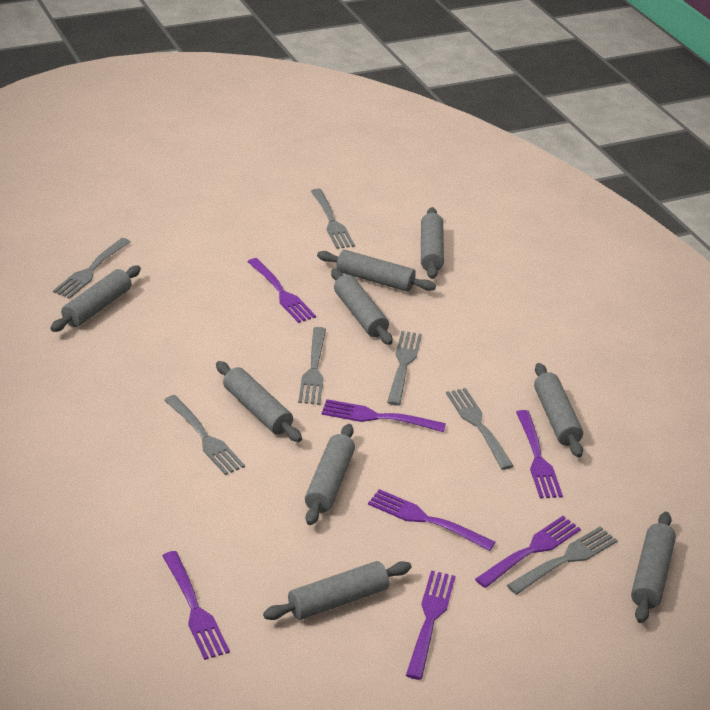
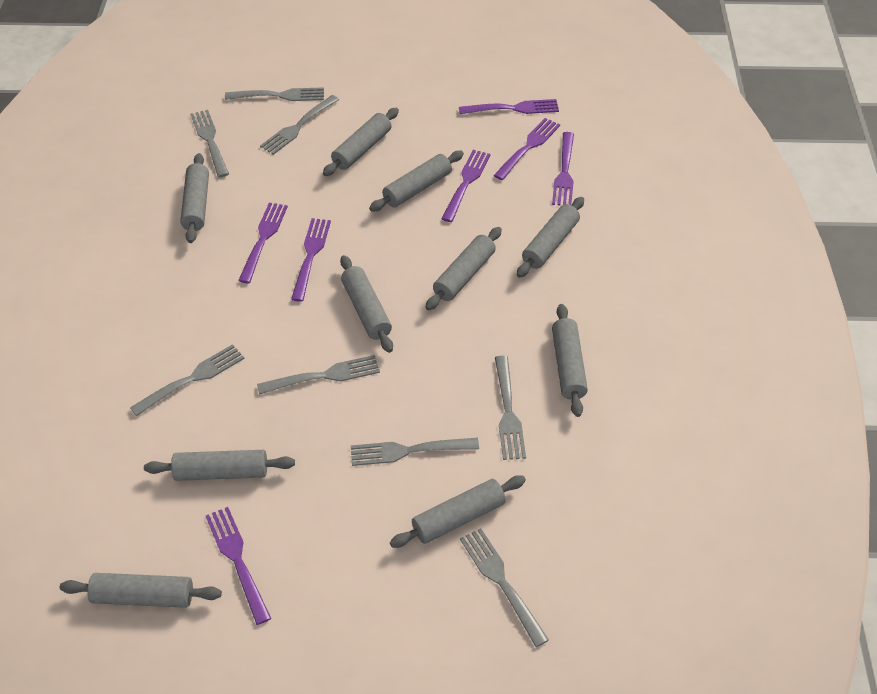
grey fork: [53,238,130,299] [164,395,245,475] [298,327,326,405] [311,189,355,249] [387,331,422,406] [446,388,513,470] [507,526,618,595] = 7 -> [130,344,245,416] [191,110,229,177] [225,87,324,101] [257,355,380,395] [260,95,339,155] [351,438,479,466] [460,528,549,647] [495,356,526,460] = 8
grey rolling pin: [50,266,141,332] [216,361,302,442] [263,561,411,620] [305,424,355,525] [317,250,436,292] [331,268,393,345] [421,207,444,279] [534,363,583,458] [631,512,676,623] = 9 -> [60,573,222,608] [144,450,295,481] [180,153,209,243] [323,108,399,176] [340,255,393,353] [369,151,464,212] [390,475,526,548] [426,227,502,310] [517,197,584,278] [552,304,588,417] = 10

